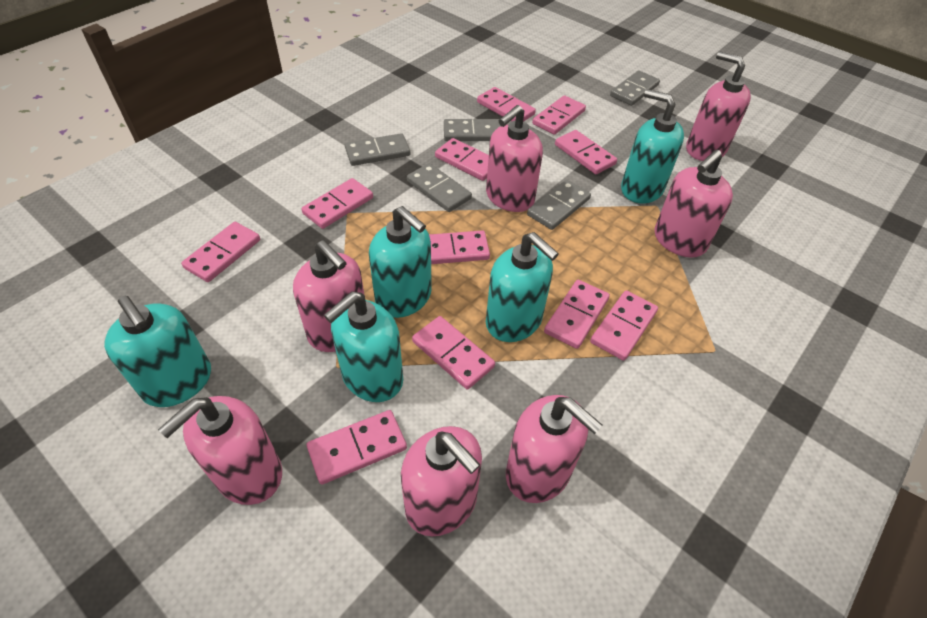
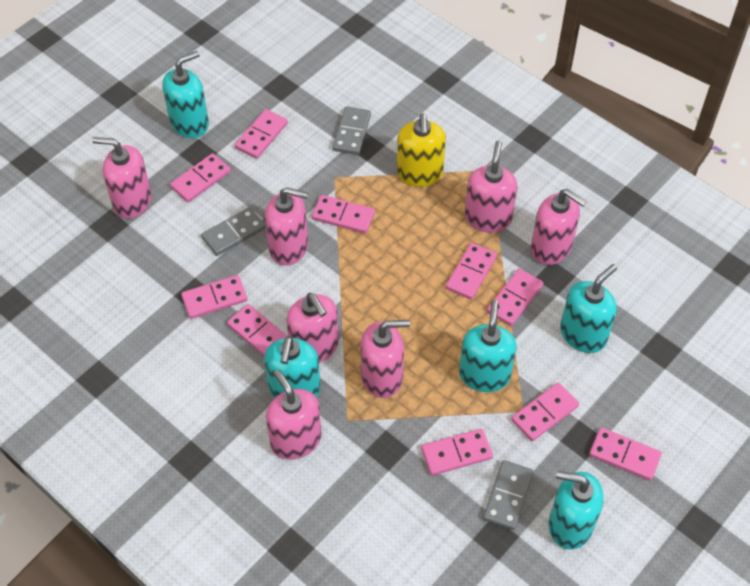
grey domino: [345,133,410,166] [407,163,472,212] [444,119,501,141] [527,180,591,230] [610,70,660,106] = 5 -> [201,207,265,256] [332,106,371,155] [483,460,534,530] = 3
pink domino: [181,222,260,282] [301,178,373,229] [306,410,407,485] [412,316,495,389] [429,230,490,264] [435,138,489,181] [477,87,536,122] [532,96,586,135] [544,280,610,349] [555,130,617,174] [590,290,658,361] = 11 -> [170,153,231,202] [181,275,248,319] [227,304,287,356] [235,109,288,159] [312,195,375,234] [421,429,493,476] [446,243,497,300] [487,268,544,326] [511,383,579,441] [589,427,662,481] = 10
yellow soap dispenser: none = 0 -> [397,113,446,187] = 1

